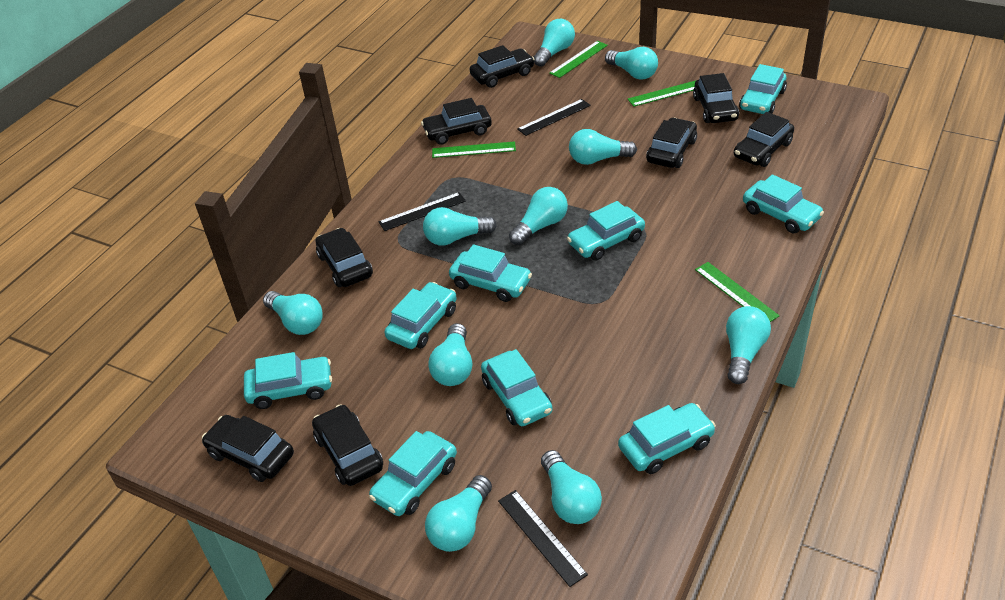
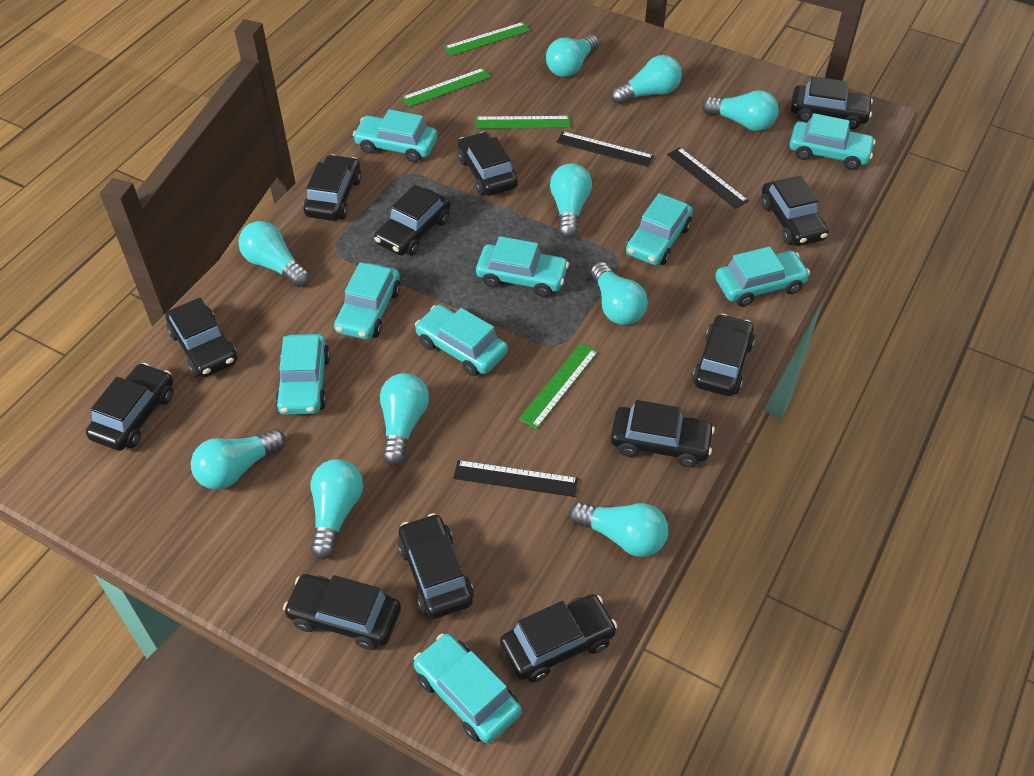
black car: [202,415,294,482] [312,404,383,486] [316,228,373,287] [421,98,492,145] [470,45,535,88] [646,118,697,168] [693,73,739,123] [734,112,794,167] = 8 -> [86,363,173,451] [166,298,238,378] [283,574,401,650] [303,154,362,221] [374,185,451,256] [398,513,474,619] [458,131,518,196] [500,594,618,682] [610,400,715,467] [692,314,755,396] [761,176,829,246] [791,76,873,129] = 12

